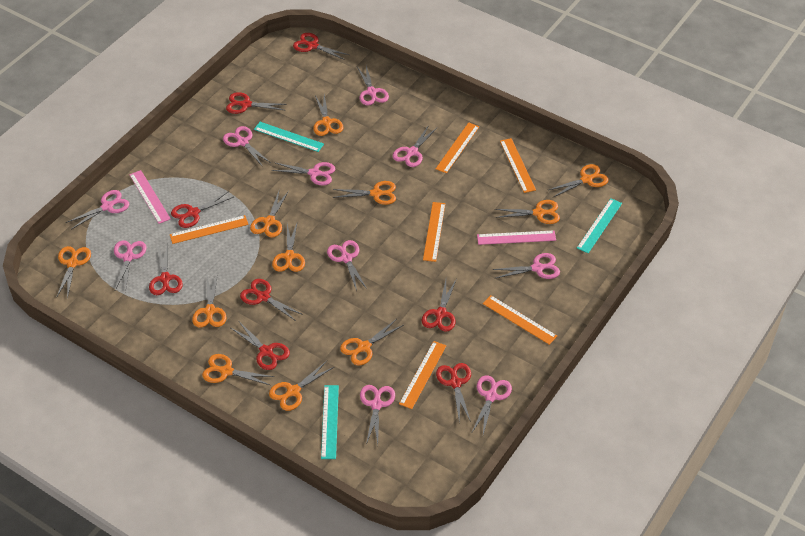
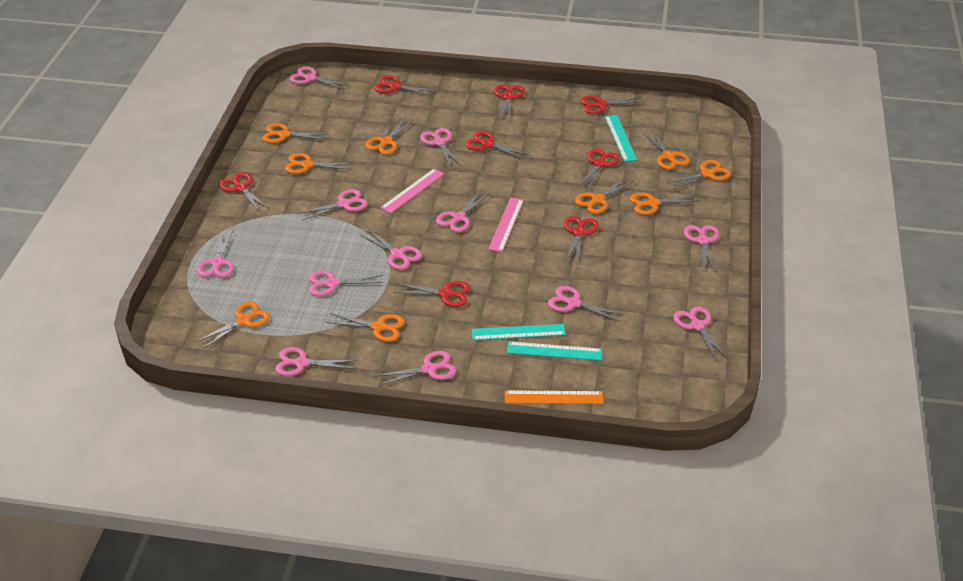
orange ruler: [170,215,249,244] [399,341,446,409] [423,202,445,262] [436,122,479,173] [483,295,557,345] [500,138,536,193] = 6 -> [505,390,604,404] = 1
orange scissors: [56,246,91,299] [192,274,226,328] [202,354,274,385] [250,189,289,238] [269,361,334,411] [272,224,305,272] [313,94,344,136] [333,181,396,205] [340,319,404,365] [495,200,560,224] [549,164,609,197] = 11 -> [196,302,270,349] [262,123,327,143] [285,153,353,174] [326,313,405,342] [365,118,413,155] [575,177,634,214] [630,192,700,215] [643,130,690,169] [666,160,731,190] = 9
pink scissors: [66,190,130,229] [114,240,147,293] [223,126,271,167] [272,162,335,185] [327,240,367,291] [357,66,389,106] [360,385,395,445] [393,125,438,167] [472,375,512,434] [492,253,560,279] = 10 -> [197,231,234,278] [275,347,357,376] [289,67,349,90] [297,189,368,220] [309,271,383,296] [360,229,422,270] [376,351,456,386] [420,128,461,167] [436,190,490,232] [548,286,624,322] [673,306,728,361] [684,225,719,272] = 12

